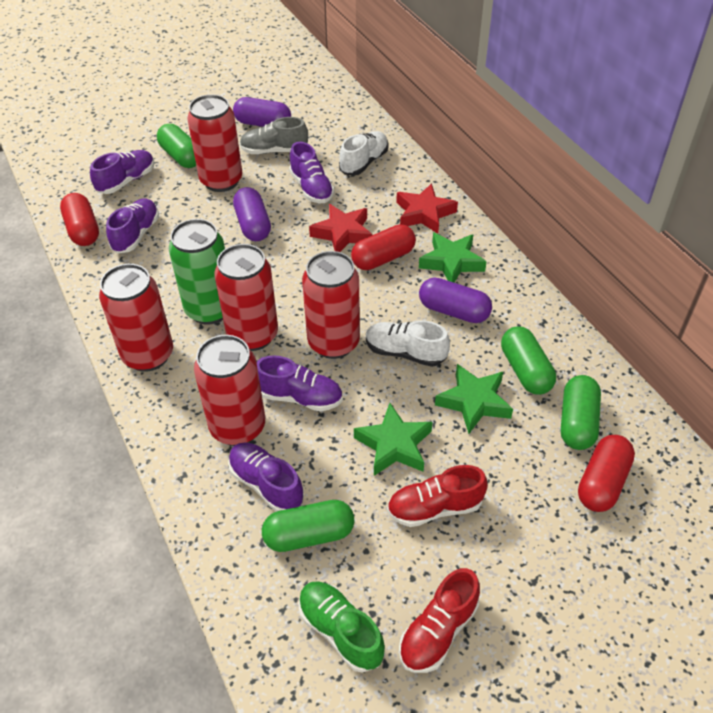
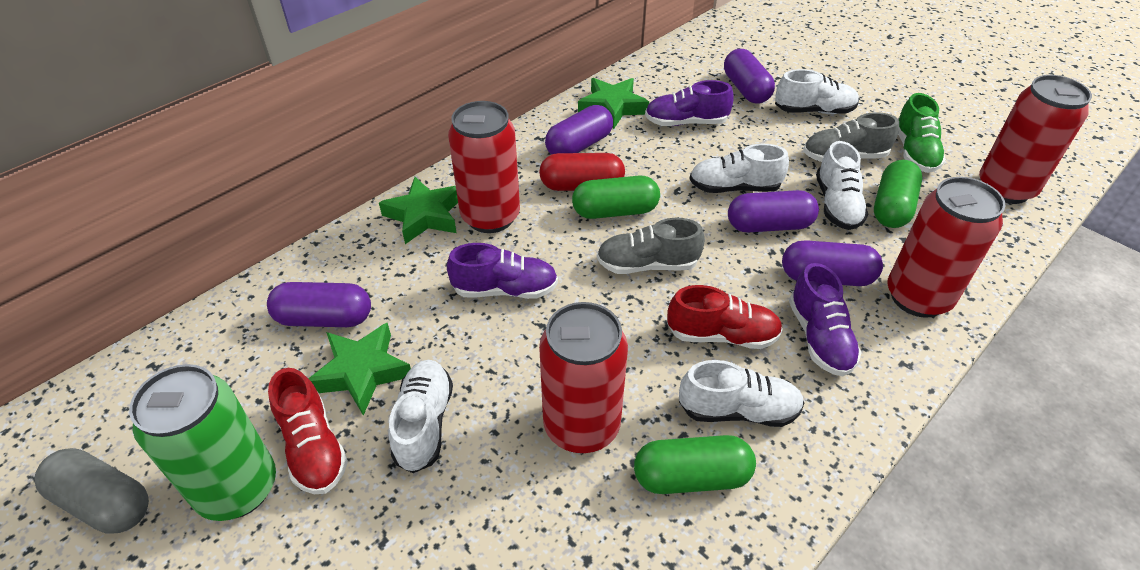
green capsule: [157,124,196,168] [262,500,355,552] [501,327,556,395] [561,375,601,450] = 4 -> [572,175,660,219] [634,435,756,494] [874,160,922,228] = 3
grey capsule: none = 0 -> [34,448,149,534] = 1
grey shoe: [240,117,308,154] = 1 -> [597,218,705,274] [803,112,899,162] = 2
purple capsule: [233,97,291,127] [233,187,271,241] [419,278,492,323] = 3 -> [267,282,371,327] [545,105,613,155] [724,49,775,104] [728,190,819,233] [782,240,883,286] = 5
purple shoe: [90,150,155,194] [106,198,159,253] [228,442,304,512] [257,355,343,412] [289,142,334,203] = 5 -> [447,243,558,299] [645,80,734,126] [789,263,862,376] = 3
red can: [99,264,173,372] [187,94,243,192] [194,335,265,446] [214,244,278,351] [302,251,360,359] = 5 -> [448,101,520,233] [539,302,628,453] [887,177,1005,318] [979,75,1092,204] = 4
red capsule: [60,193,99,246] [351,224,416,270] [578,435,635,512] = 3 -> [539,153,625,191] = 1
red star: [309,204,372,252] [396,183,458,234] = 2 -> none = 0
white shoe: [339,131,388,175] [366,320,450,367] = 2 -> [388,360,453,473] [679,360,804,427] [689,144,789,193] [775,69,859,114] [816,141,868,230] = 5

